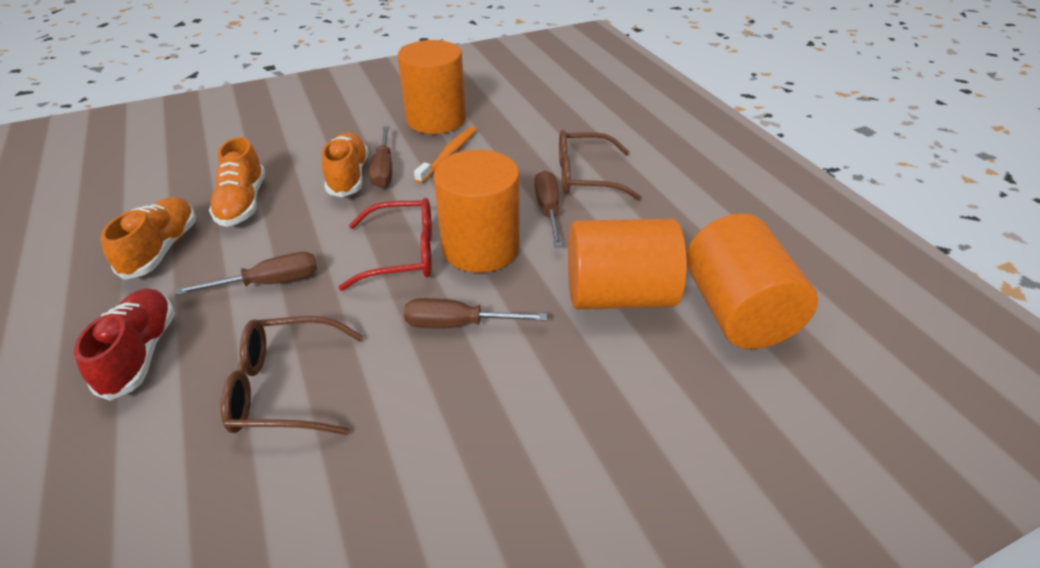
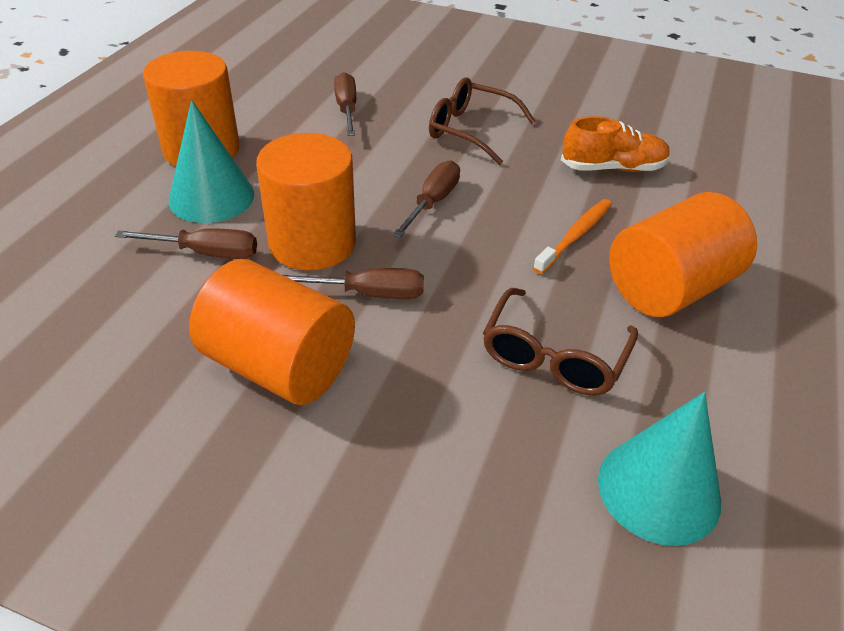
orange shoe: [101,197,196,280] [209,137,265,227] [322,133,369,197] = 3 -> [561,116,670,172] = 1
red glasses: [338,198,432,291] = 1 -> none = 0
red shoe: [74,288,175,401] = 1 -> none = 0
turquoise cone: none = 0 -> [168,100,254,223] [598,392,721,546] = 2

